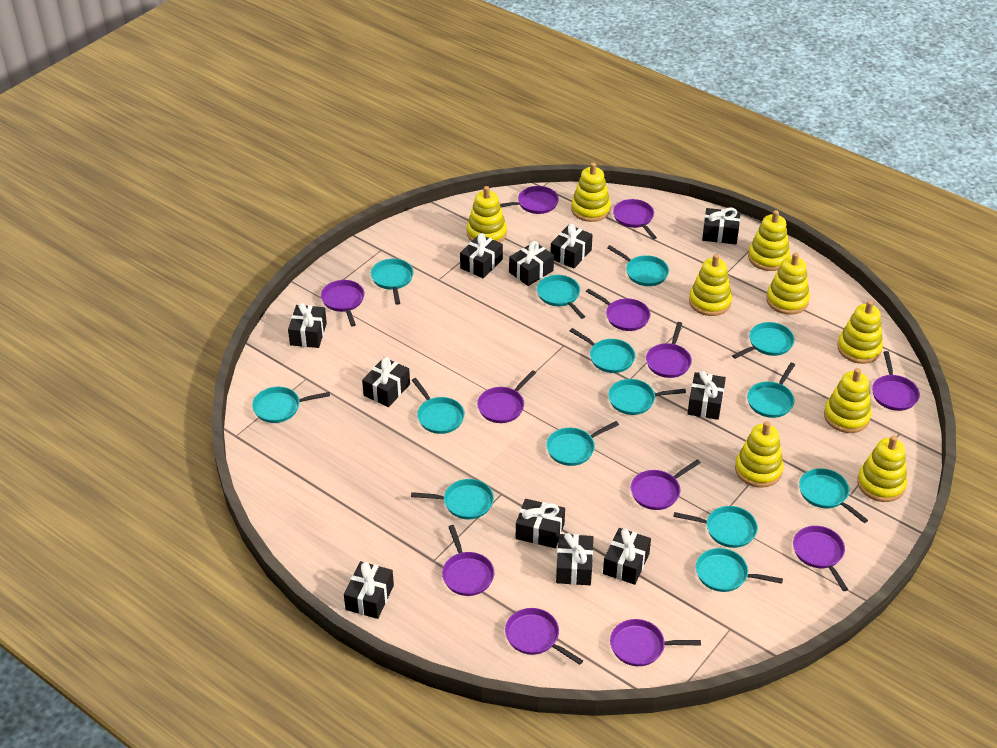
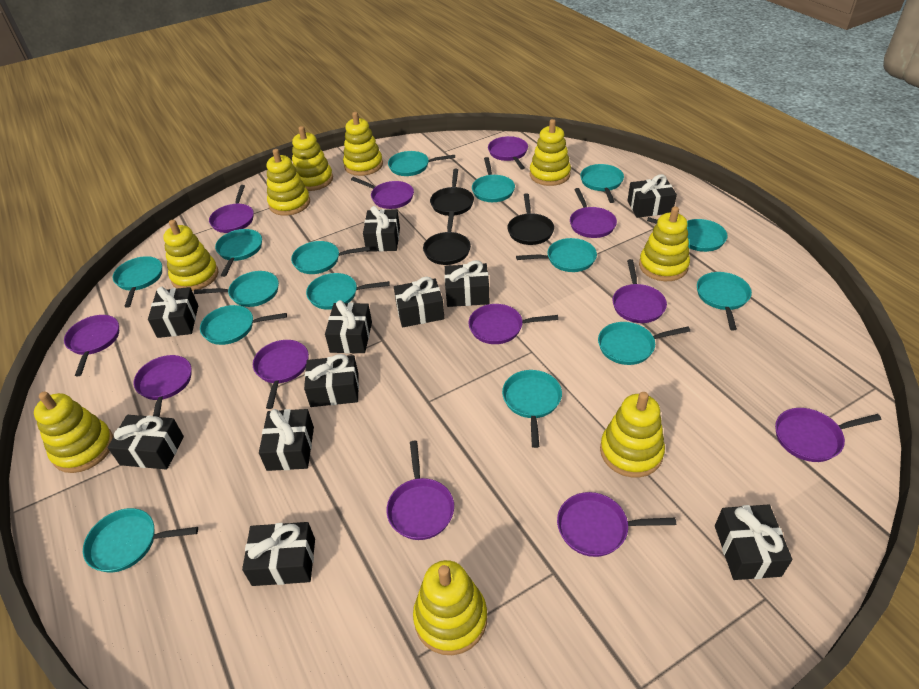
black pan: none = 0 -> [423,211,471,265] [430,169,474,216] [507,193,554,245] = 3
turquoise pan: [252,387,330,423] [371,259,414,305] [411,479,494,519] [412,378,465,434] [537,275,585,319] [546,421,619,466] [570,328,635,373] [607,245,669,286] [608,379,686,415] [673,506,758,548] [696,548,783,592] [732,322,795,359] [747,363,795,418] [799,468,868,523] = 14 -> [83,508,198,572] [112,256,162,308] [194,271,279,307] [200,305,287,345] [215,229,262,277] [291,241,370,274] [306,273,390,310] [388,151,455,176] [472,157,515,202] [502,370,562,448] [516,238,597,272] [580,164,624,203] [598,322,690,365] [647,217,728,252] [697,272,752,331] = 15

